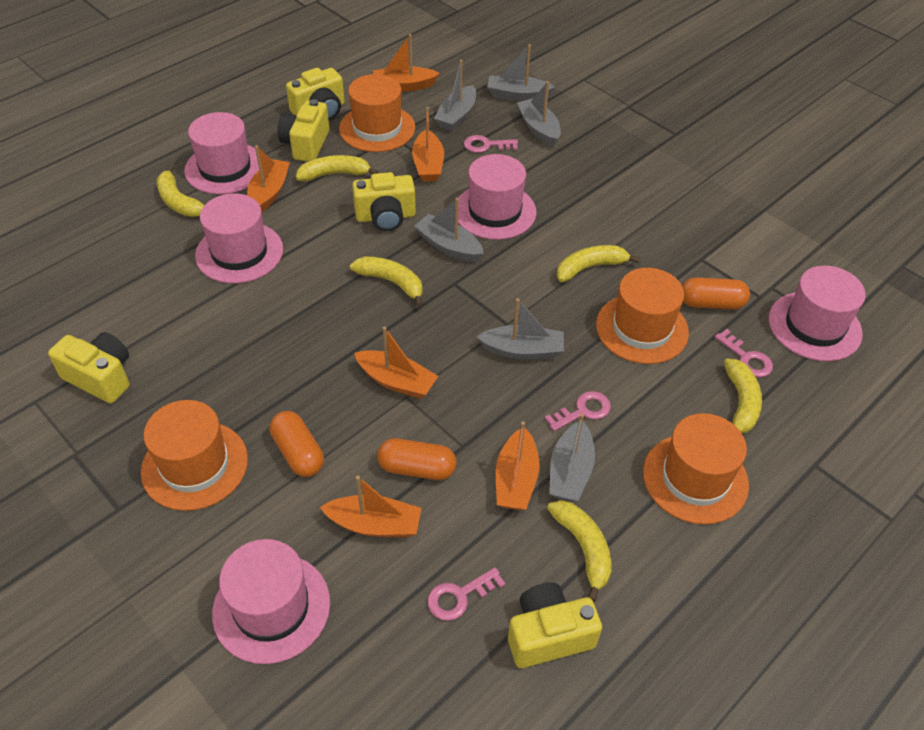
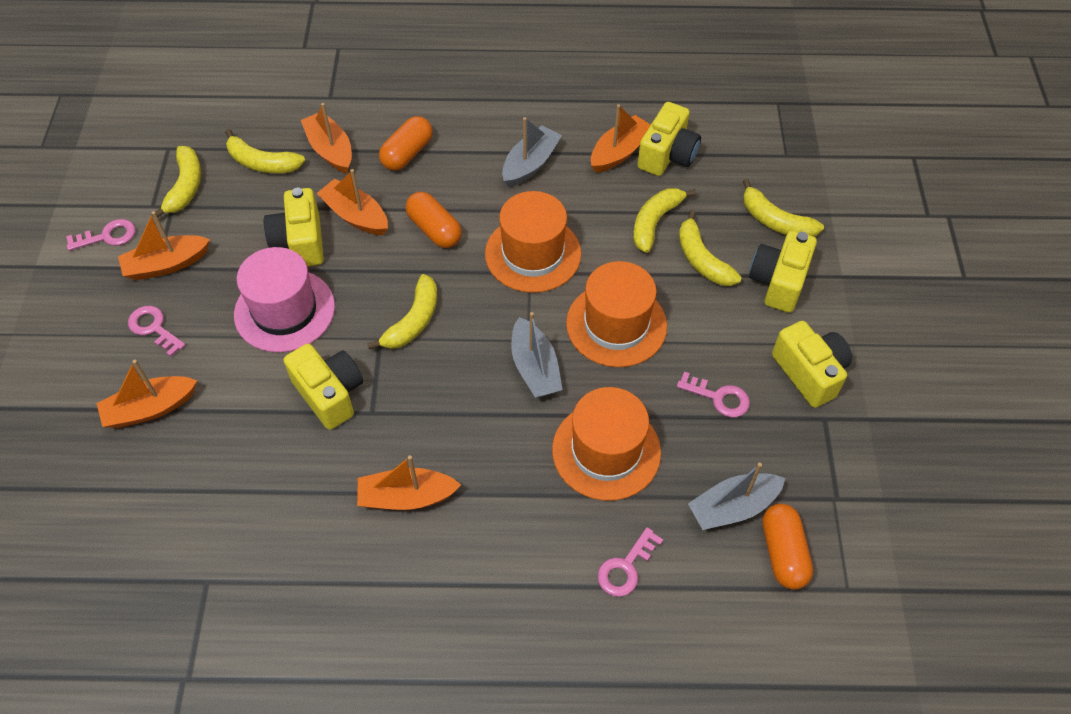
grey boat: [414,198,484,262] [434,60,476,131] [477,298,564,359] [487,44,555,101] [517,81,561,147] [549,414,595,502] = 6 -> [502,117,562,187] [511,312,563,398] [688,463,786,530] = 3
orange hat: [141,400,248,511] [339,74,415,152] [596,268,689,364] [643,413,749,524] = 4 -> [485,191,581,293] [552,387,661,501] [566,261,667,367] = 3
pink hat: [184,112,259,194] [195,193,283,283] [212,539,330,664] [458,154,536,240] [769,266,866,361] = 5 -> [234,247,335,352] = 1

